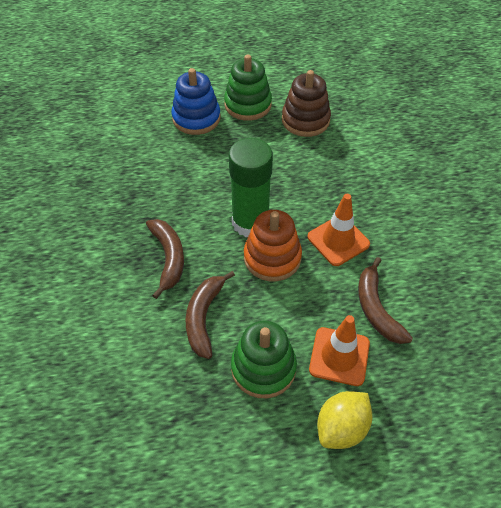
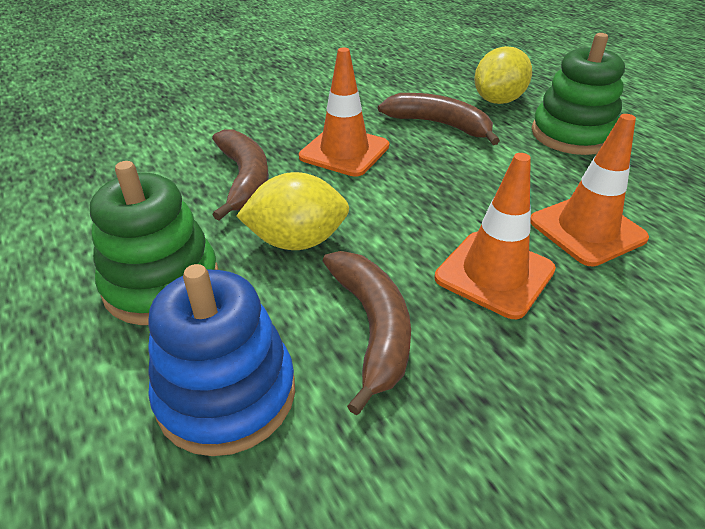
brown stacking toy: [282,70,331,137] = 1 -> none = 0
green glue stick: [229,138,273,237] = 1 -> none = 0
orange stacking toy: [244,210,302,282] = 1 -> none = 0
orange traffic cone: [308,194,370,266] [309,315,370,386] = 2 -> [299,47,389,177] [434,153,556,319] [531,114,649,266] = 3
yellow lemon: [317,391,372,449] = 1 -> [236,172,349,250] [474,46,532,104] = 2

